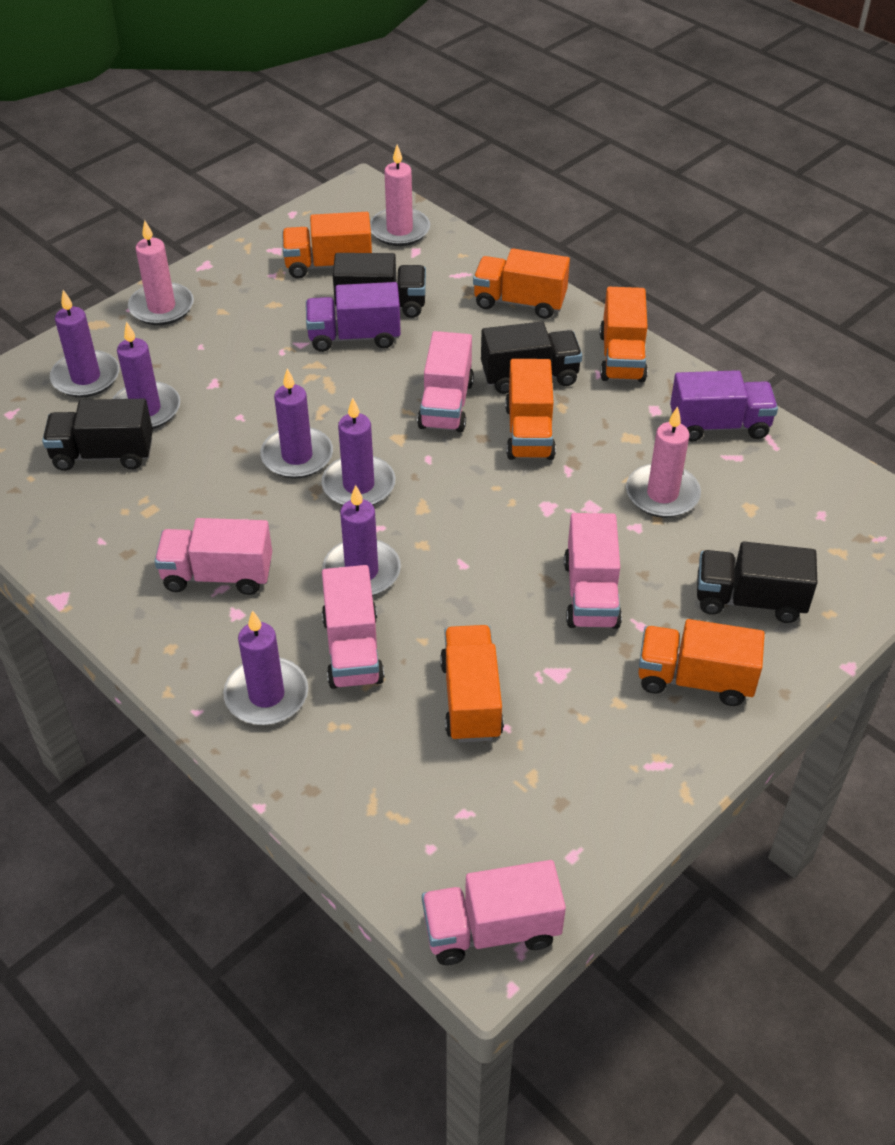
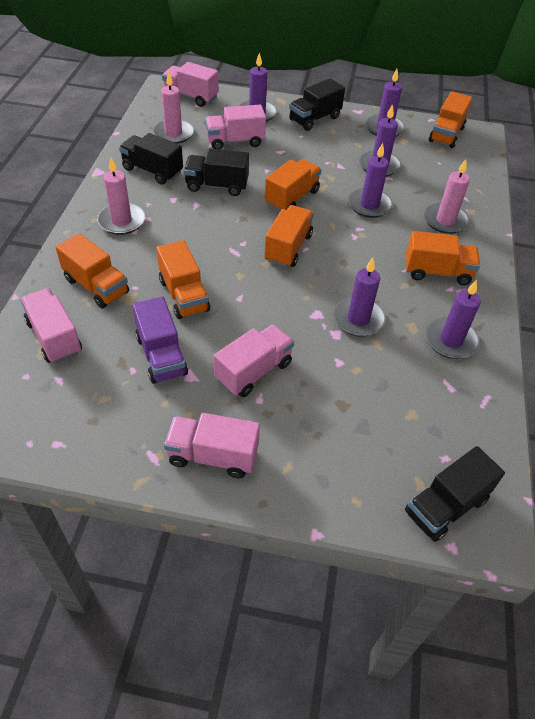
purple truck: [306,282,401,352] [670,370,778,441] = 2 -> [132,297,188,384] = 1

